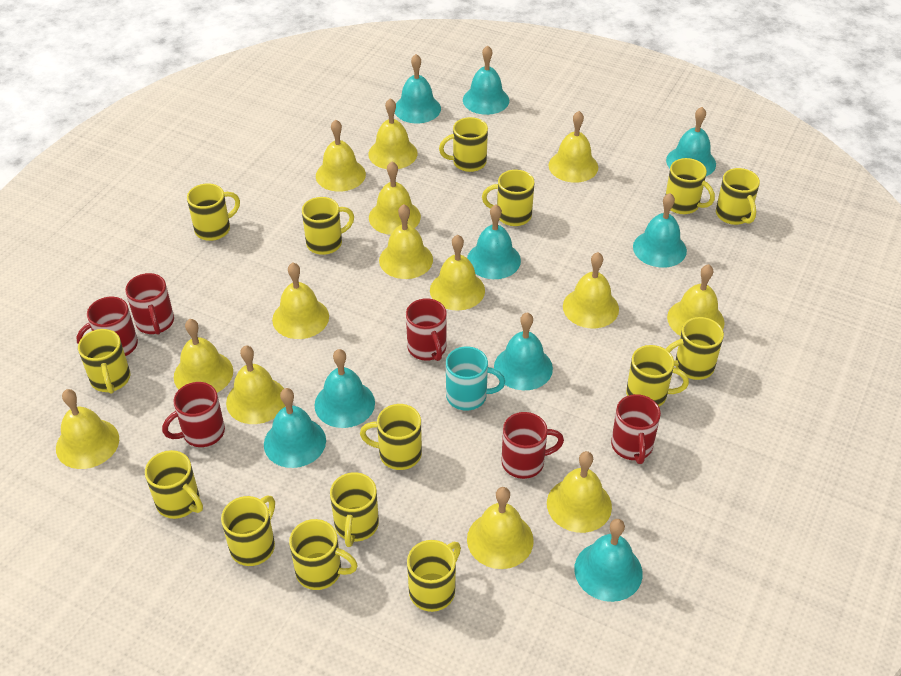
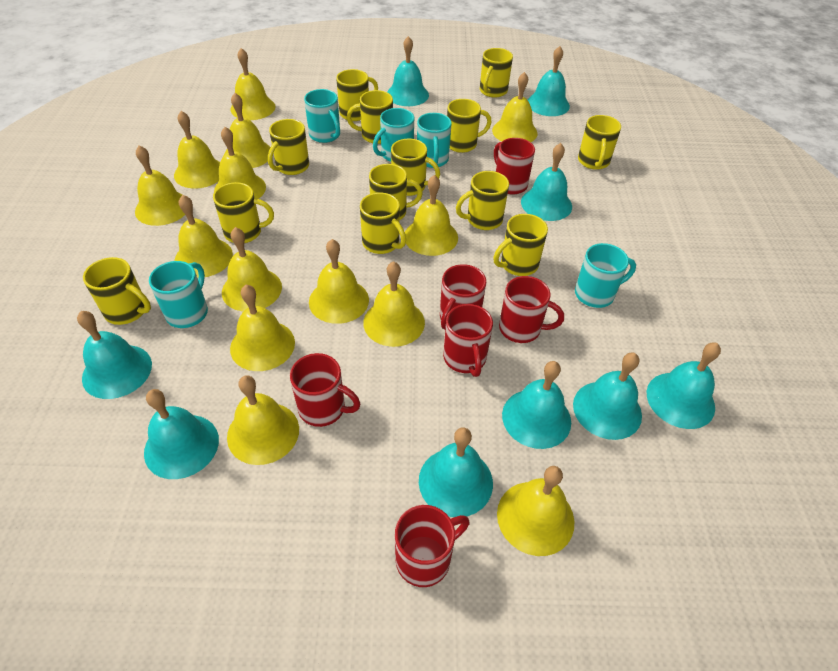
turquoise mug: [446,347,505,411] = 1 -> [149,261,208,328] [304,89,340,143] [373,108,414,162] [417,113,452,168] [575,243,636,308] = 5
yellow mug: [78,329,130,394] [145,450,203,519] [187,183,240,241] [221,495,275,566] [289,519,358,590] [302,197,354,255] [330,472,379,547] [360,404,422,470] [407,540,461,612] [439,117,488,172] [482,170,535,226] [626,345,689,406] [666,158,715,214] [666,317,724,380] [716,168,760,225] = 15 -> [83,257,151,325] [213,182,274,243] [268,119,309,175] [336,69,378,121] [347,90,393,144] [360,192,406,254] [369,164,423,220] [391,139,440,196] [447,99,492,153] [456,171,509,230] [480,48,513,98] [493,214,548,276] [578,115,621,170] = 13

